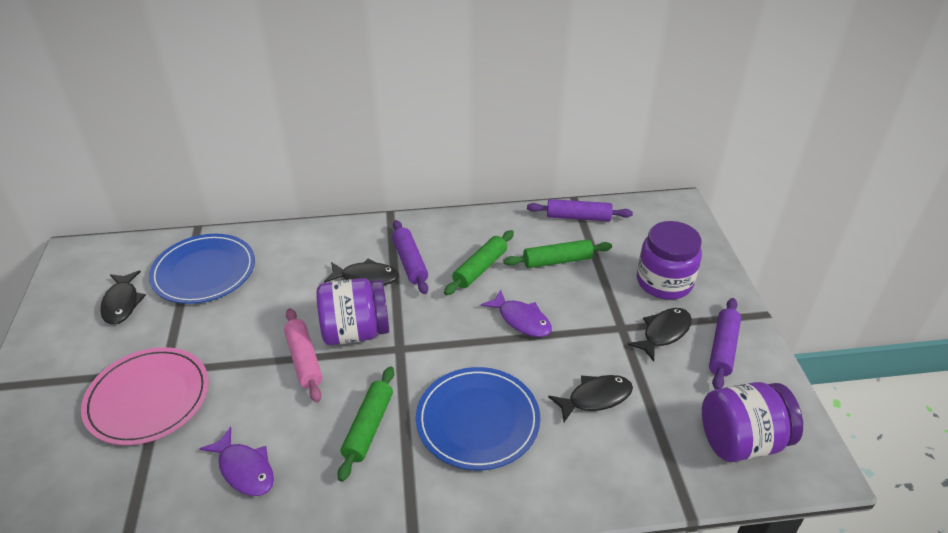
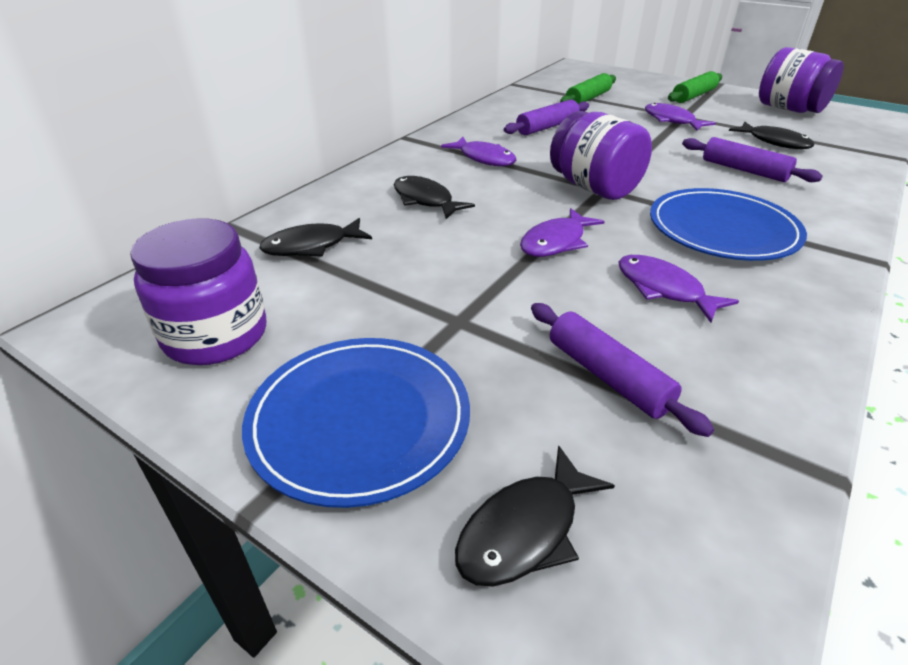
green rolling pin: [338,366,394,482] [444,230,514,295] [503,239,612,268] = 3 -> [560,73,616,104] [668,71,722,103] = 2
pink plate: [81,347,209,445] = 1 -> none = 0
pink rolling pin: [284,308,323,403] = 1 -> none = 0
purple fish: [200,427,274,496] [481,289,552,337] = 2 -> [441,137,516,166] [520,208,605,257] [619,255,739,323] [645,103,716,131] = 4

